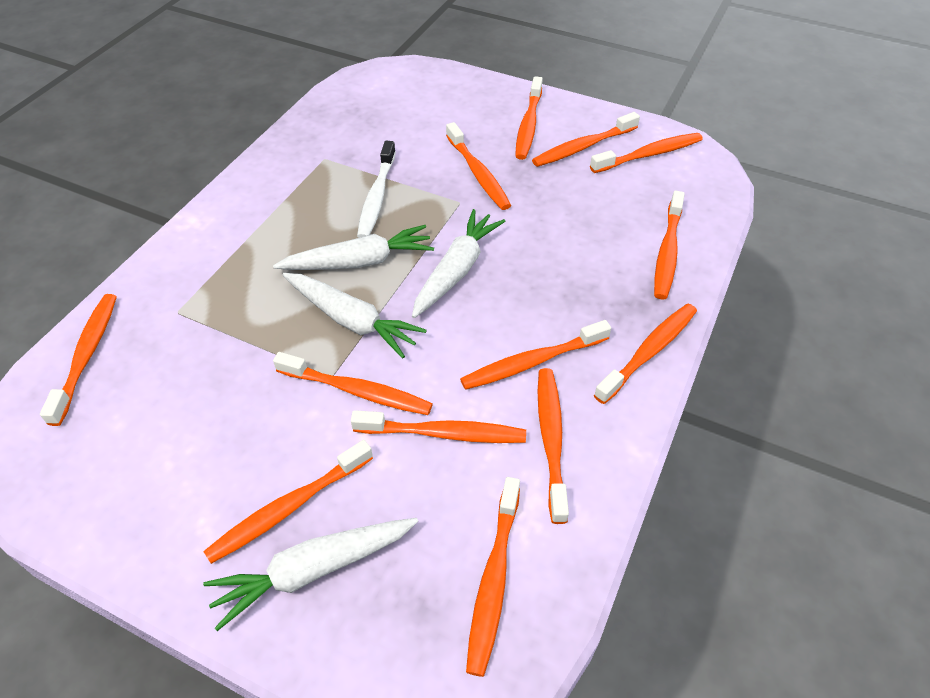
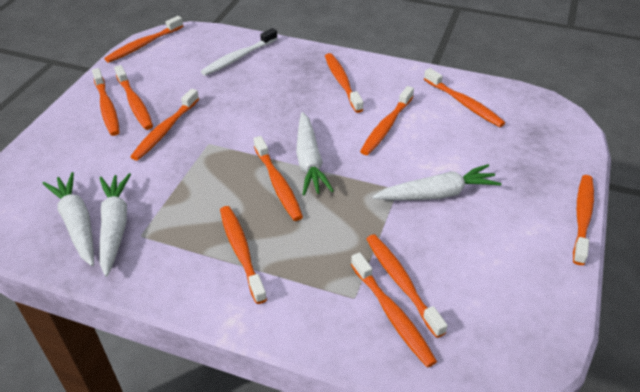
orange toothbrush: [40,294,117,426] [203,440,373,564] [273,352,433,415] [351,410,526,443] [446,122,511,210] [460,320,611,390] [466,477,520,677] [515,76,543,160] [532,112,640,167] [538,368,569,524] [590,133,703,173] [594,303,697,404] [654,191,685,300] = 13 -> [92,68,120,136] [104,16,183,63] [114,65,153,130] [130,89,199,161] [220,206,267,304] [254,136,303,221] [325,53,363,113] [351,252,437,368] [360,86,414,155] [366,234,448,338] [424,68,505,127] [573,175,594,265] = 12

